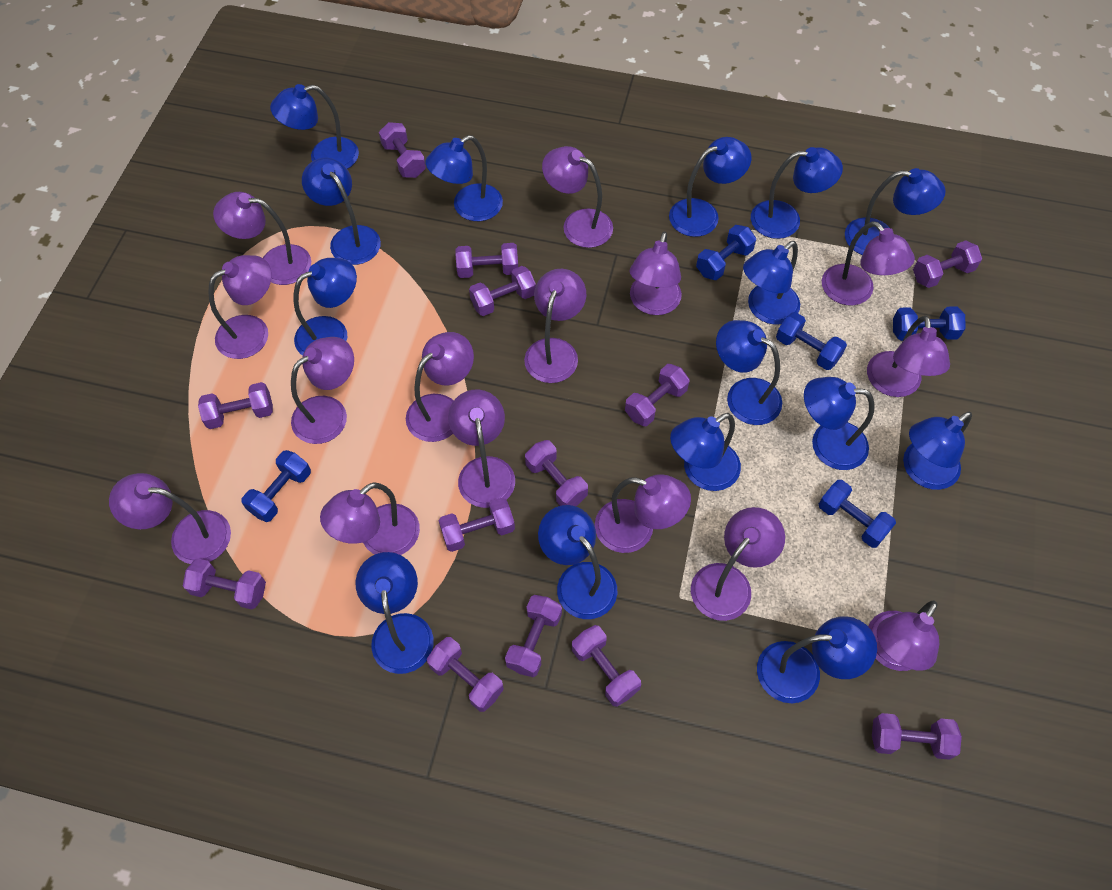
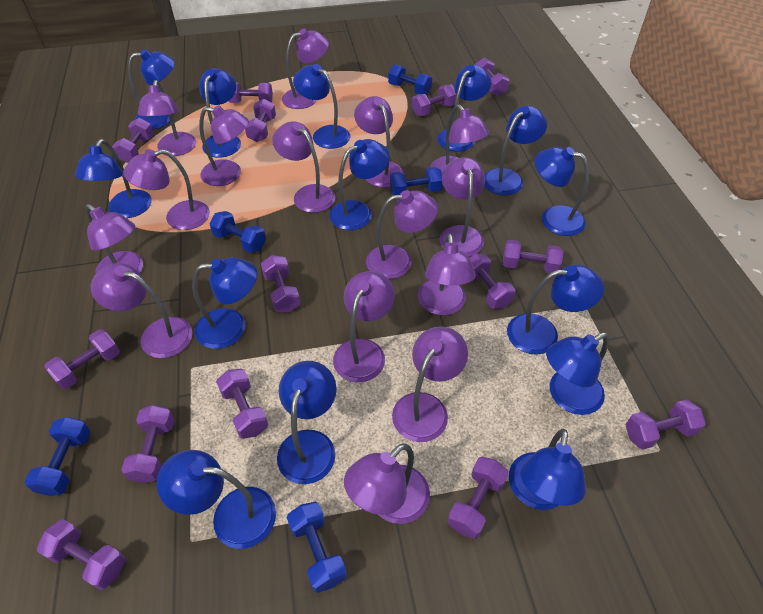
blue lamp: [270,84,359,169] [294,258,357,355] [302,158,381,265] [355,552,433,674] [425,135,503,221] [538,505,618,619] [669,137,751,237] [670,413,741,491] [716,320,782,425] [743,241,800,325] [751,147,843,239] [757,616,877,703] [804,377,875,470] [845,168,946,255] [903,412,972,490] = 15 -> [75,139,152,218] [128,49,175,130] [157,450,276,549] [192,257,257,349] [199,68,241,158] [277,361,337,484] [293,64,350,149] [329,139,389,230] [437,65,491,151] [484,106,547,195] [507,265,604,355] [509,429,586,510] [535,147,589,236] [546,332,609,415] = 14
purple dumbbell: [183,558,266,610] [198,382,273,429] [379,122,426,178] [427,637,504,712] [439,498,515,552] [455,243,518,278] [469,266,536,316] [505,595,562,677] [525,440,588,506] [572,625,641,707] [625,364,690,426] [872,713,962,760] [913,240,982,288] = 13 -> [37,519,125,590] [44,329,120,389] [112,118,154,163] [121,405,175,483] [216,369,269,439] [228,82,273,103] [245,99,276,142] [261,255,300,313] [412,85,457,116] [447,457,509,539] [469,254,515,309] [475,58,509,96] [503,240,563,274] [625,399,706,450] = 14

